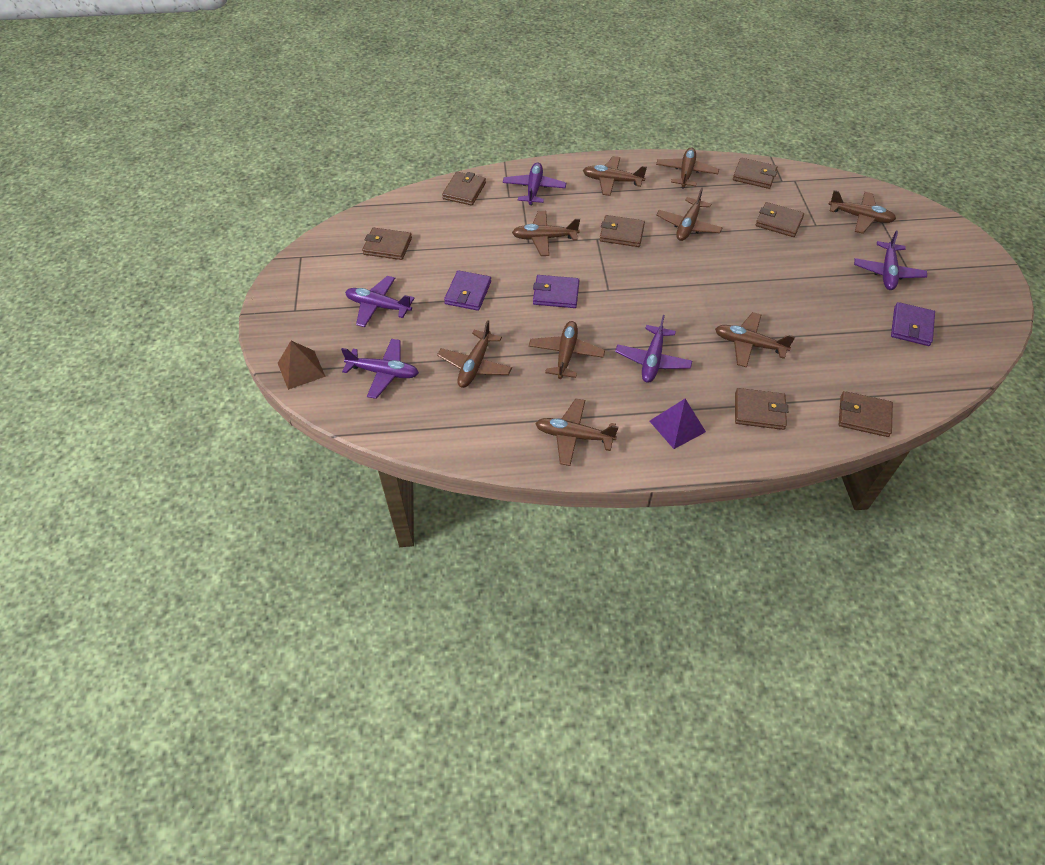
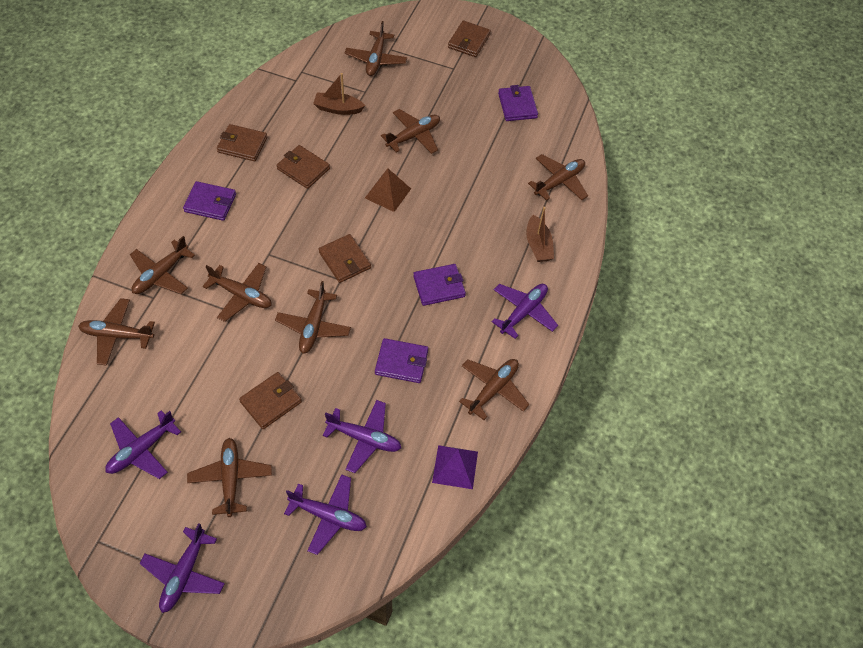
brown boat: none = 0 -> [313,73,365,115] [526,207,554,262] = 2
brown wallet: [362,228,412,260] [442,172,486,206] [600,215,645,247] [733,158,778,189] [735,388,788,430] [756,202,804,237] [839,391,893,437] = 7 -> [217,124,267,161] [239,372,302,429] [277,145,330,189] [319,234,371,283] [448,20,491,57] = 5
purple wallet: [444,270,491,311] [533,275,580,308] [891,302,935,346] = 3 -> [183,181,236,221] [375,338,428,383] [413,264,466,306] [498,85,538,121] = 4

